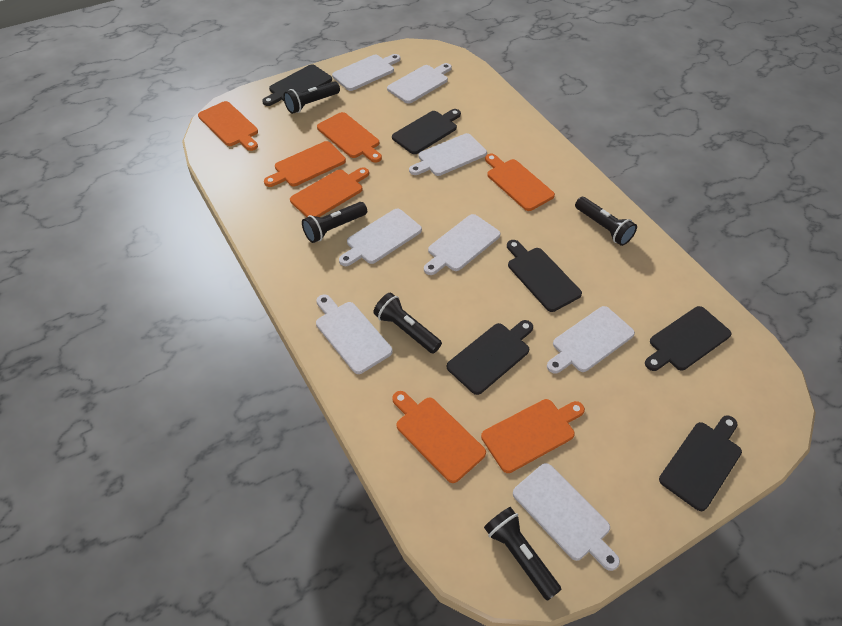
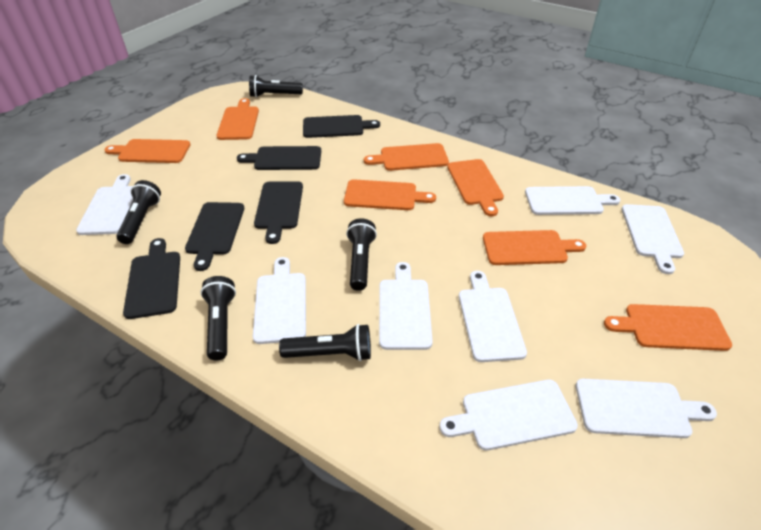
black cutting board: [262,64,332,106] [392,109,461,154] [447,320,533,395] [507,240,582,312] [645,306,731,371] [659,415,742,511] = 6 -> [123,238,180,319] [185,202,244,271] [237,146,321,170] [254,181,303,244] [303,115,380,138] = 5

